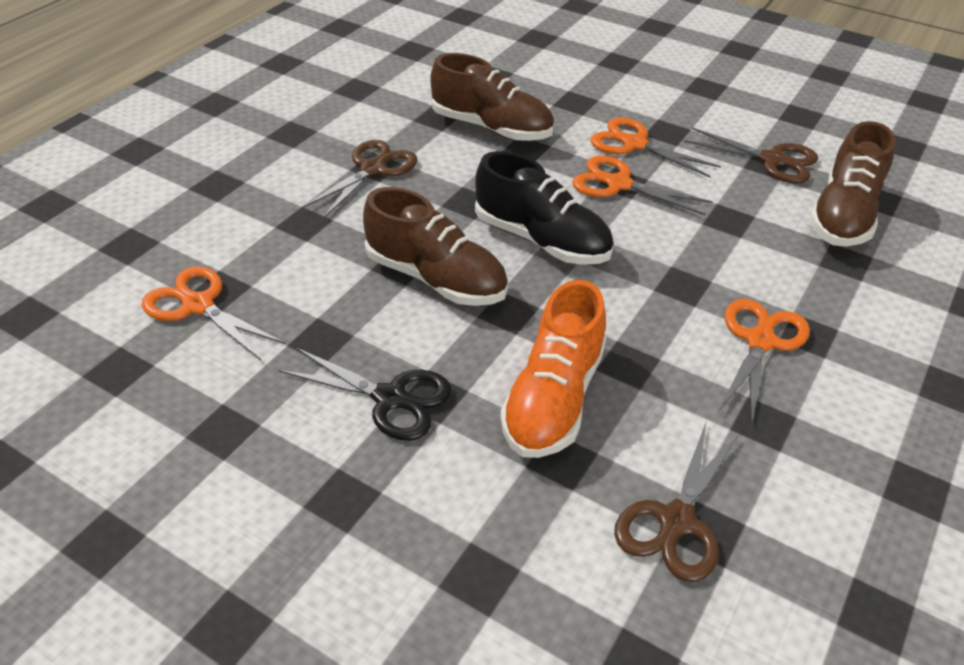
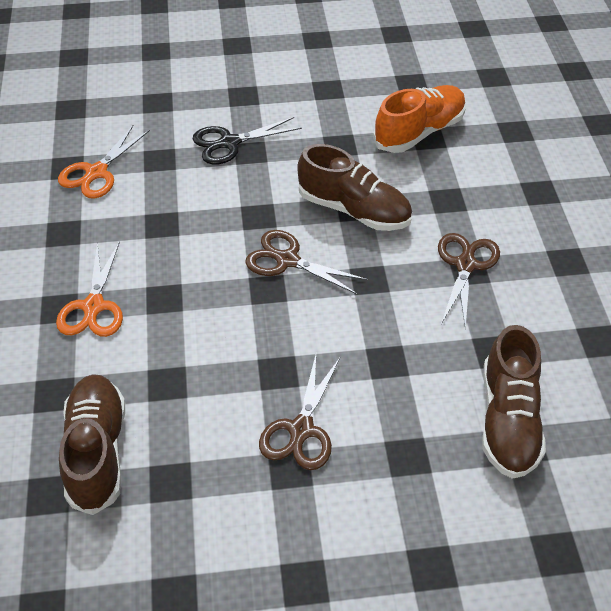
black shoe: [475,151,614,265] = 1 -> none = 0
orange scissors: [142,266,285,360] [573,156,713,215] [590,118,721,177] [719,299,810,423] = 4 -> [56,241,123,337] [58,125,150,199] = 2

